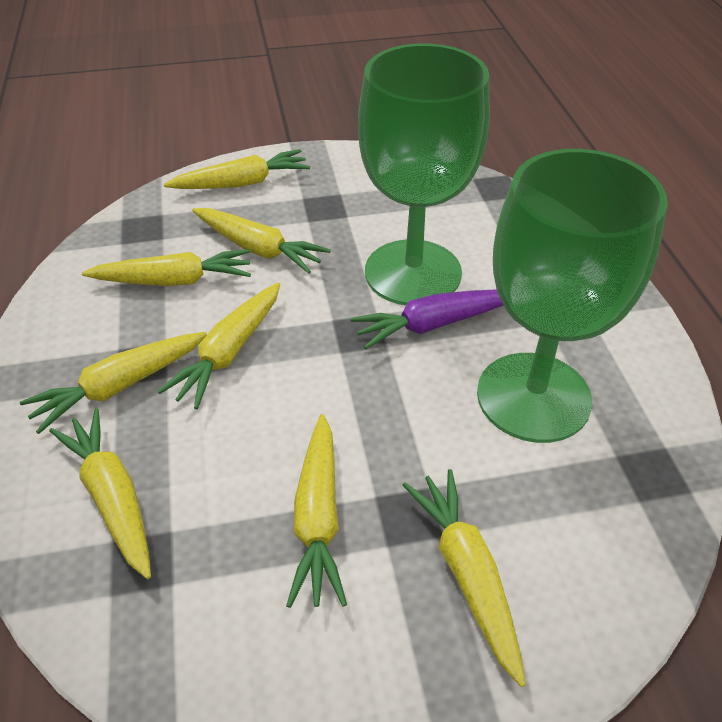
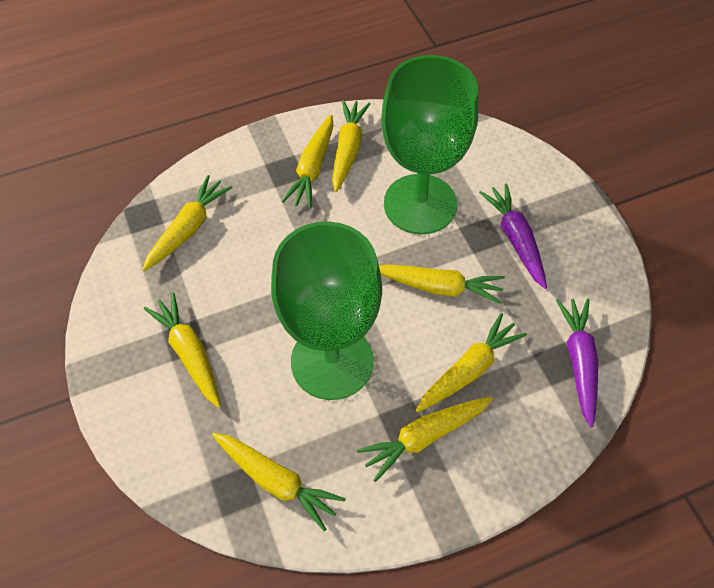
purple carrot: [350,289,504,349] = 1 -> [479,184,547,289] [556,299,598,427] = 2

